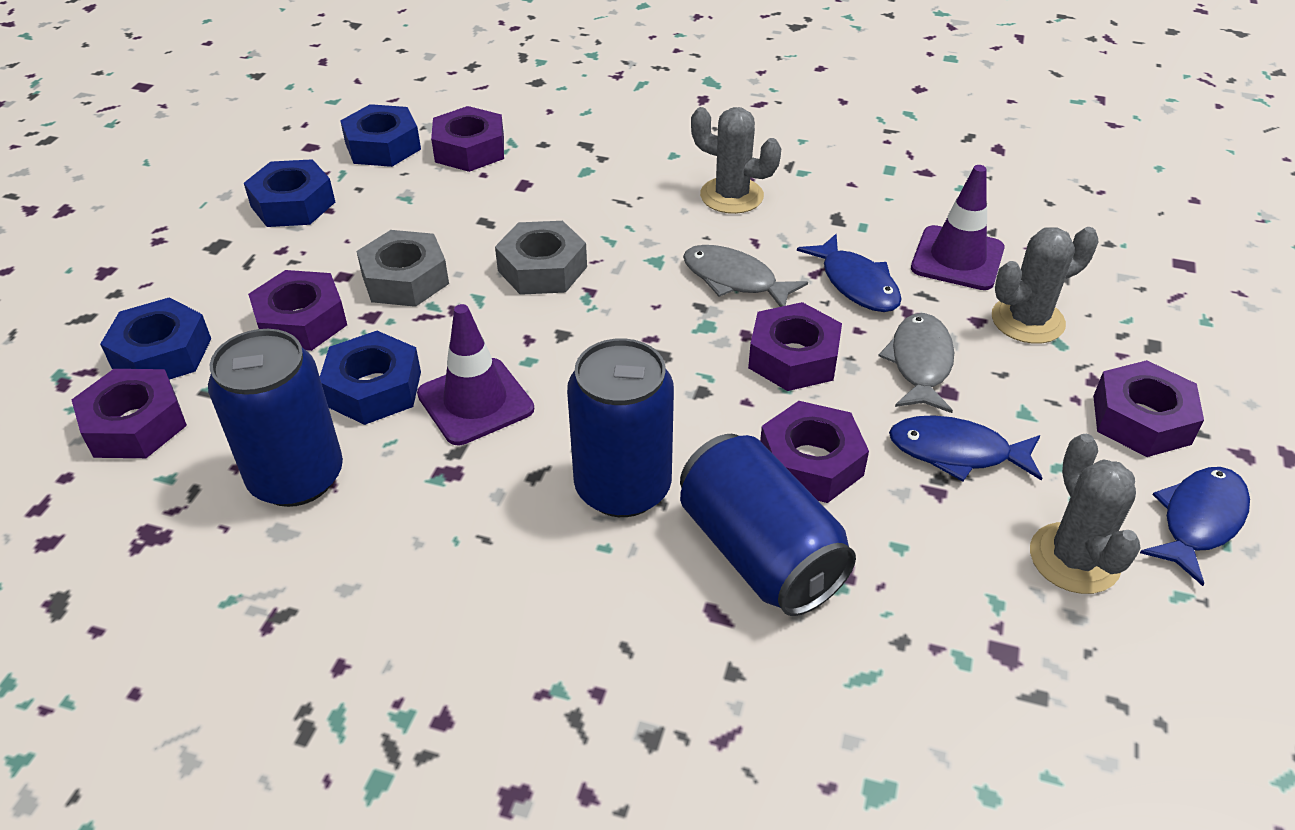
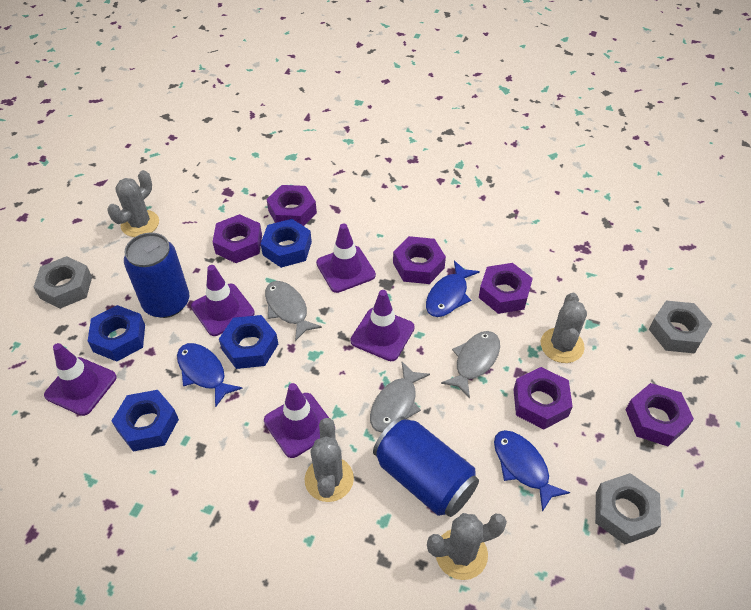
blue can: [208,329,343,507] [567,338,674,517] [680,434,856,616] = 3 -> [124,233,189,318] [373,417,479,517] = 2
grey cactus: [691,107,781,214] [992,227,1098,344] [1030,434,1141,594] = 3 -> [107,170,159,237] [305,418,354,502] [427,513,507,580] [541,293,587,363] = 4
grey fish: [683,245,808,307] [878,313,954,413] = 2 -> [265,281,322,341] [370,362,430,432] [441,331,500,398] = 3
grey nut: [356,230,449,307] [495,221,587,295] = 2 -> [34,256,92,309] [595,473,661,544] [649,301,712,354] = 3
purple traffic cone: [417,304,534,445] [911,165,1005,290] = 2 -> [44,343,117,416] [191,265,255,336] [264,383,329,458] [316,223,376,293] [350,290,415,361] = 5

